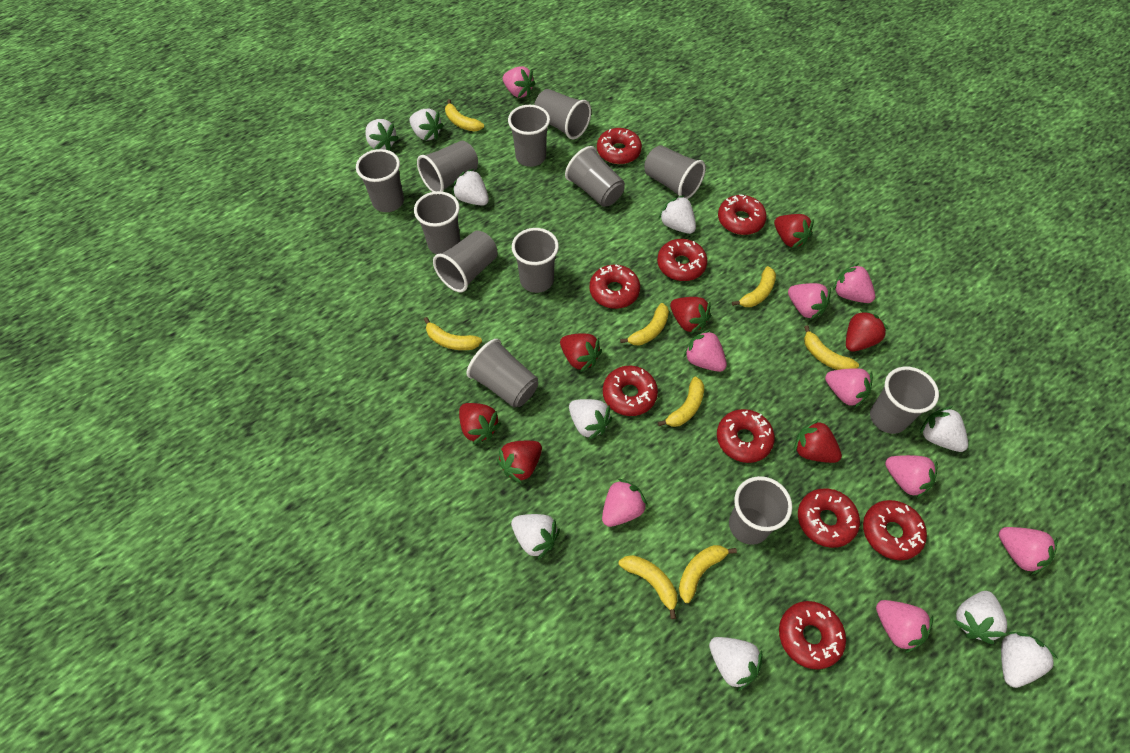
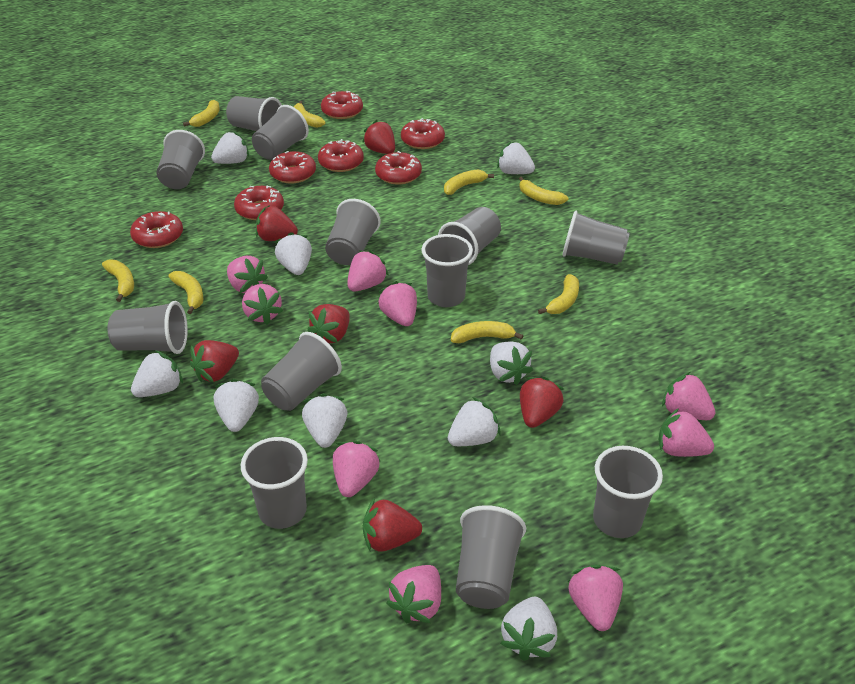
red donut: [589,264,640,309] [597,128,642,164] [603,366,658,416] [657,239,708,281] [717,409,775,463] [718,194,767,235] [779,601,846,670] [798,488,860,548] [863,500,927,560] = 9 -> [130,211,183,248] [234,185,284,220] [269,151,316,183] [318,139,364,172] [321,91,363,119] [375,151,422,184] [401,118,445,149] = 7
red strawberry: [459,403,501,444] [497,441,542,484] [560,333,602,372] [670,297,711,334] [774,214,814,248] [794,419,842,463] [846,310,888,352] = 7 -> [190,340,239,382] [256,205,298,241] [307,304,350,343] [362,120,395,154] [363,498,422,552] [520,377,564,428] = 6
white strawberry: [365,119,399,151] [409,108,444,141] [452,169,489,206] [511,514,560,559] [569,399,612,440] [659,195,696,234] [709,637,762,691] [920,406,968,452] [954,591,1007,644] [1001,632,1058,688] = 10 -> [131,350,183,397] [211,131,249,164] [214,379,259,432] [275,232,312,275] [302,394,347,448] [448,397,501,446] [490,341,533,385] [497,142,535,174] [500,597,557,661] = 9

